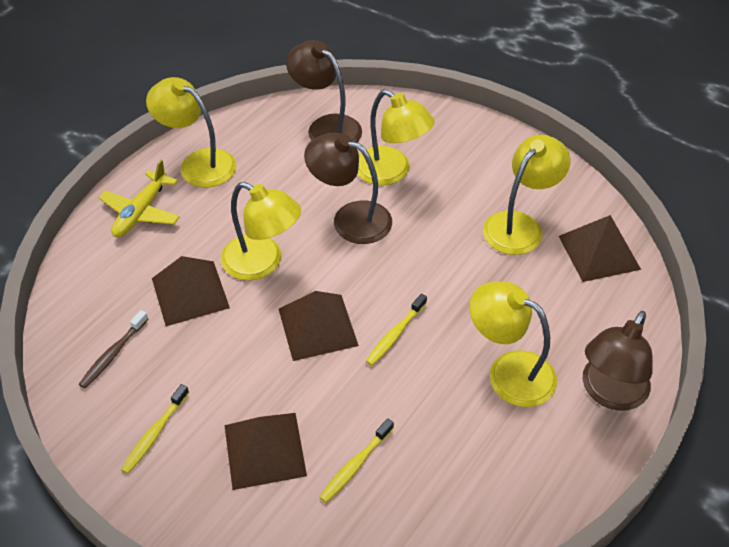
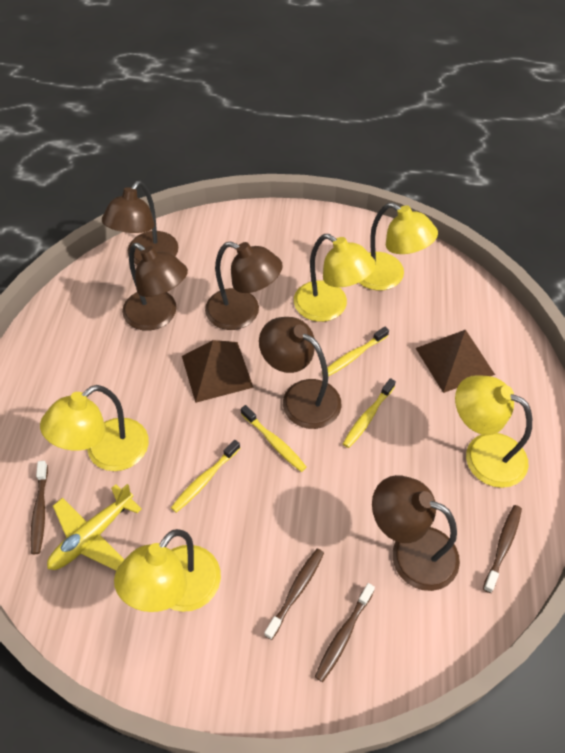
brown lamp: [286,40,362,143] [304,133,392,244] [583,311,653,411] = 3 -> [102,181,178,265] [122,243,188,331] [205,241,283,330] [259,317,341,429] [372,475,460,591] = 5
brown pyramid: [152,256,230,326] [224,413,307,490] [279,291,359,361] [559,215,641,282] = 4 -> [182,340,254,403] [416,330,495,393] = 2
brown toothbrush: [78,310,148,389] = 1 -> [31,461,48,554] [264,548,324,640] [315,583,375,682] [483,505,522,593] = 4
yellow toothbrush: [121,384,189,474] [319,419,394,503] [366,293,427,366] = 3 -> [171,440,240,513] [241,405,307,472] [327,327,389,376] [343,378,396,448] = 4

